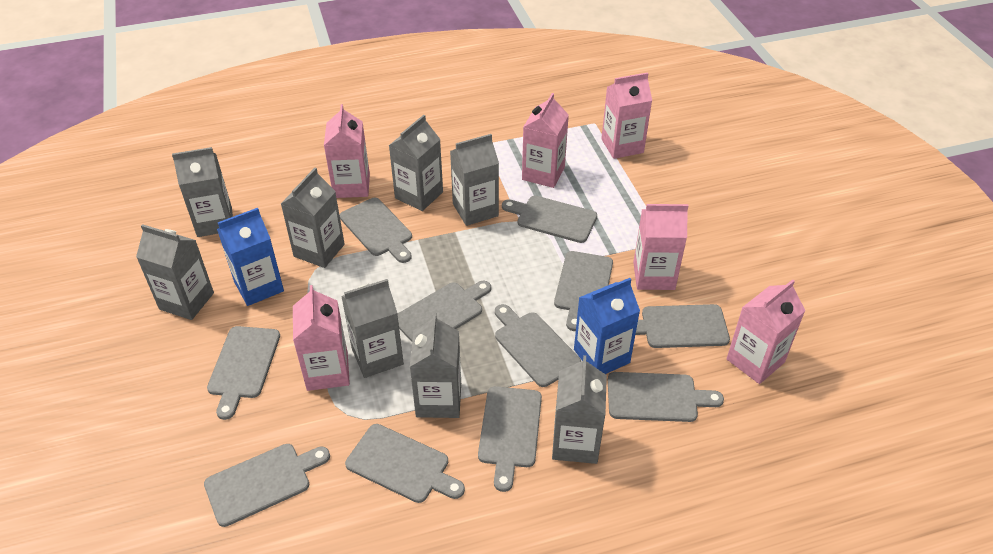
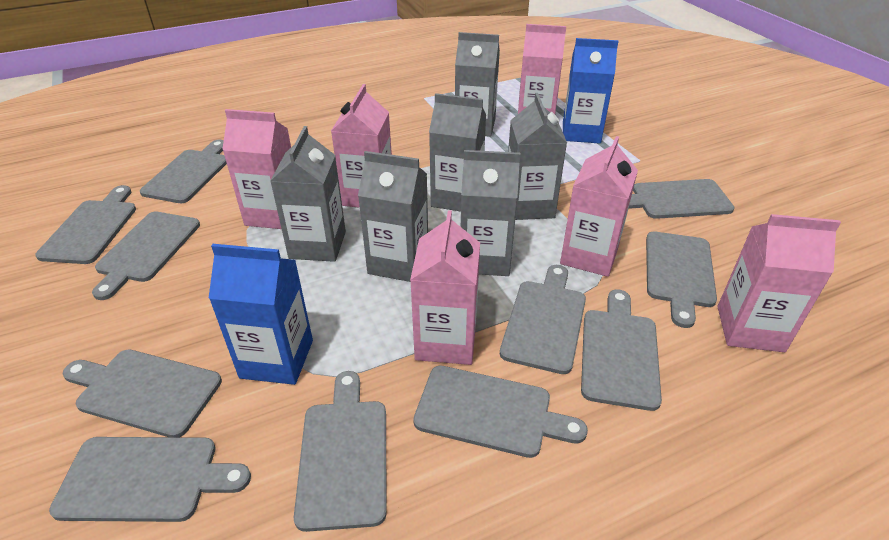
grey carton: [136,224,214,320] [172,147,233,237] [281,168,345,268] [341,279,404,378] [389,115,443,211] [410,313,461,418] [450,134,499,226] [552,355,607,464] = 8 -> [270,126,346,262] [358,151,428,282] [429,93,486,211] [455,32,500,137] [461,150,520,276] [508,93,567,220] = 6

